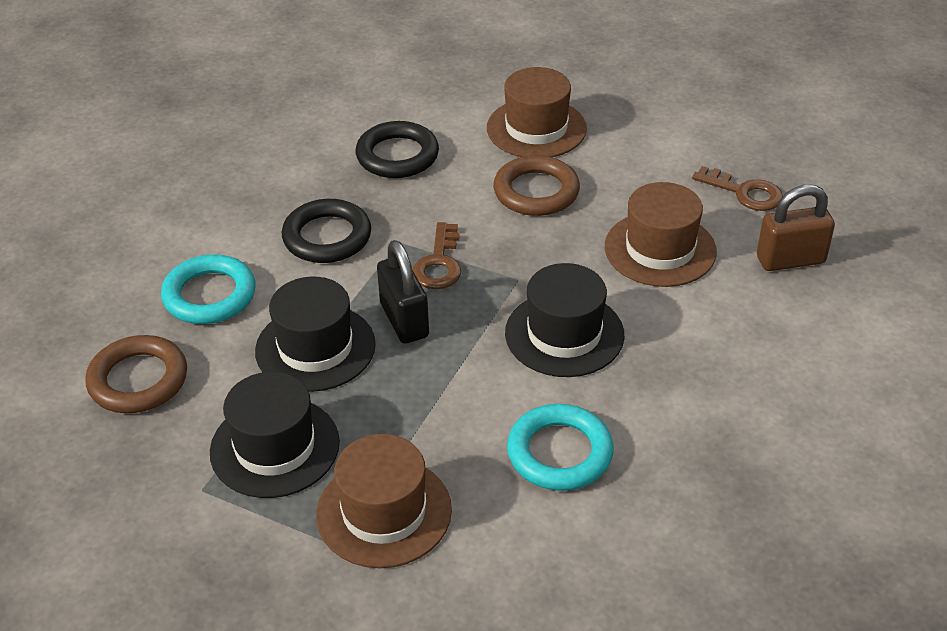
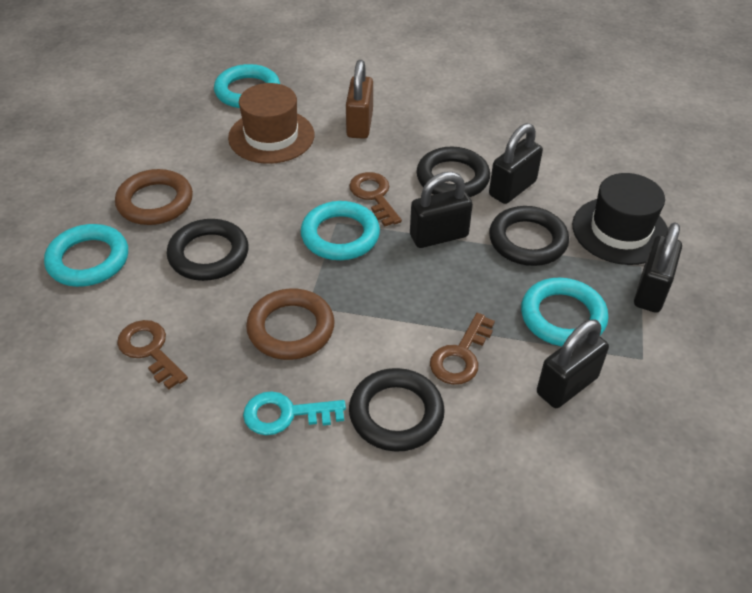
black hat: [210,372,340,498] [255,277,376,392] [505,263,624,377] = 3 -> [572,173,668,265] = 1
black padlock: [377,240,429,344] = 1 -> [410,172,473,248] [489,123,543,204] [537,319,609,408] [634,222,682,313] = 4
black ring: [282,199,371,263] [356,121,439,178] = 2 -> [167,219,249,281] [349,368,445,452] [416,147,490,197] [489,206,569,266] = 4
brown hat: [316,434,452,568] [487,67,587,157] [605,182,717,287] = 3 -> [228,83,315,164] = 1
brown key: [412,222,462,289] [692,166,783,211] = 2 -> [117,320,188,390] [349,172,402,226] [430,313,495,385] = 3
turquoise key: none = 0 -> [243,391,346,435] = 1
turquoise ring: [161,254,256,324] [507,404,614,491] = 2 -> [44,224,128,287] [214,64,280,108] [301,201,380,260] [521,278,608,346] = 4

